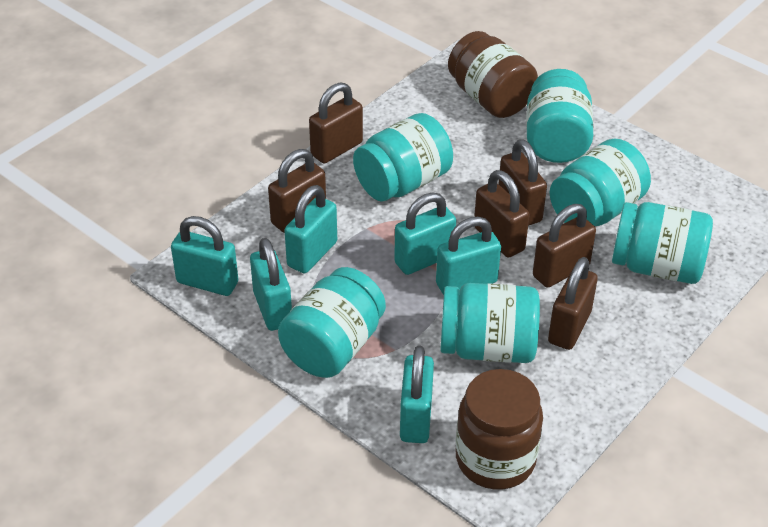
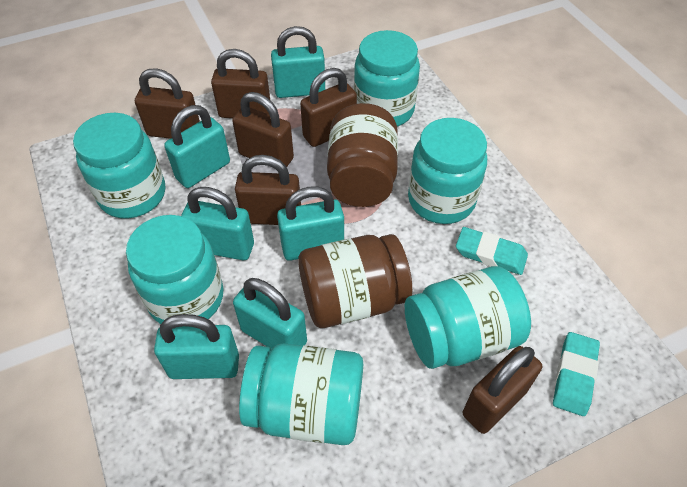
turquoise eraser: none = 0 -> [456,227,528,275] [553,332,600,416] = 2

